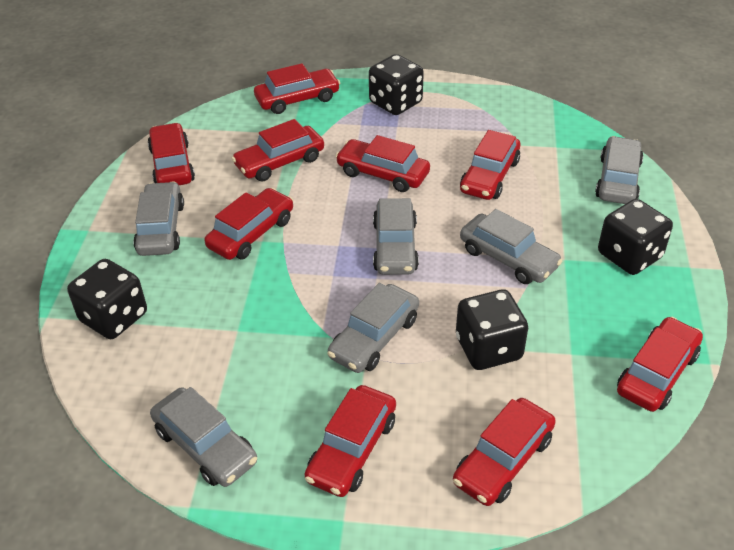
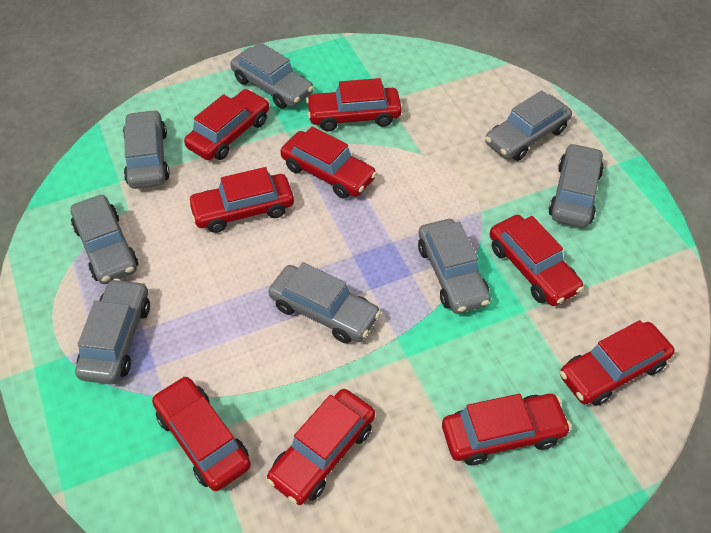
black dice: [67,259,147,339] [369,54,424,115] [456,289,528,370] [598,199,673,275] = 4 -> none = 0
grey car: [133,181,184,256] [150,387,257,487] [327,283,419,373] [373,198,419,275] [460,209,562,284] [595,136,643,204] = 6 -> [70,195,138,284] [75,279,150,384] [123,110,170,189] [230,42,314,109] [269,262,381,343] [418,219,491,314] [485,90,572,161] [548,143,604,228] = 8

